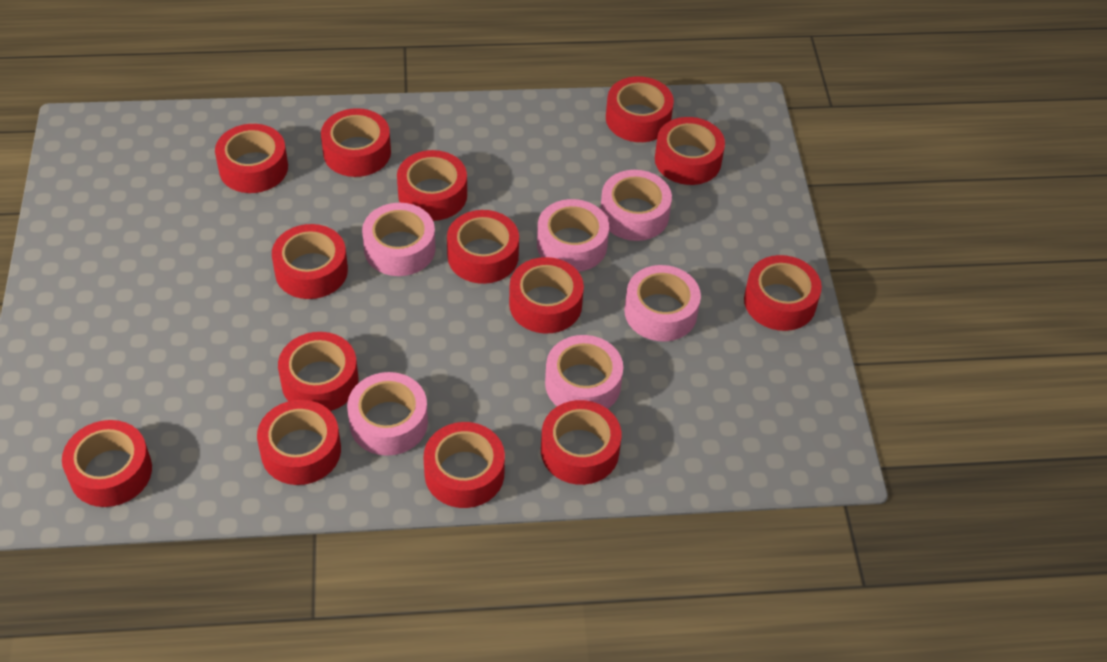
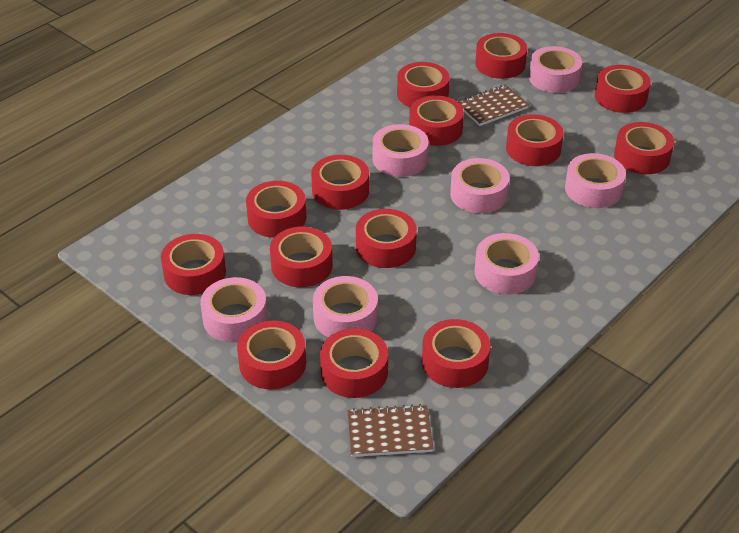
brown notebook: none = 0 -> [347,404,433,457] [458,84,529,126] = 2
pink tape: [347,372,428,456] [362,203,436,276] [537,199,609,272] [545,335,623,409] [600,170,672,241] [625,265,701,341] = 6 -> [200,277,268,342] [313,276,378,337] [373,124,429,177] [450,158,510,213] [474,233,539,294] [529,46,582,93] [565,153,626,208] = 7

